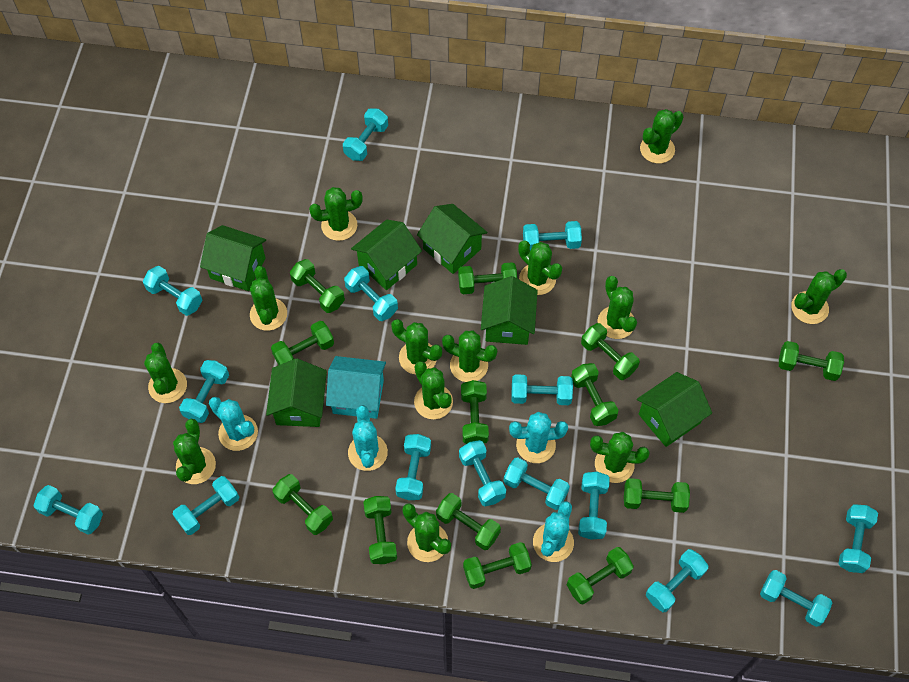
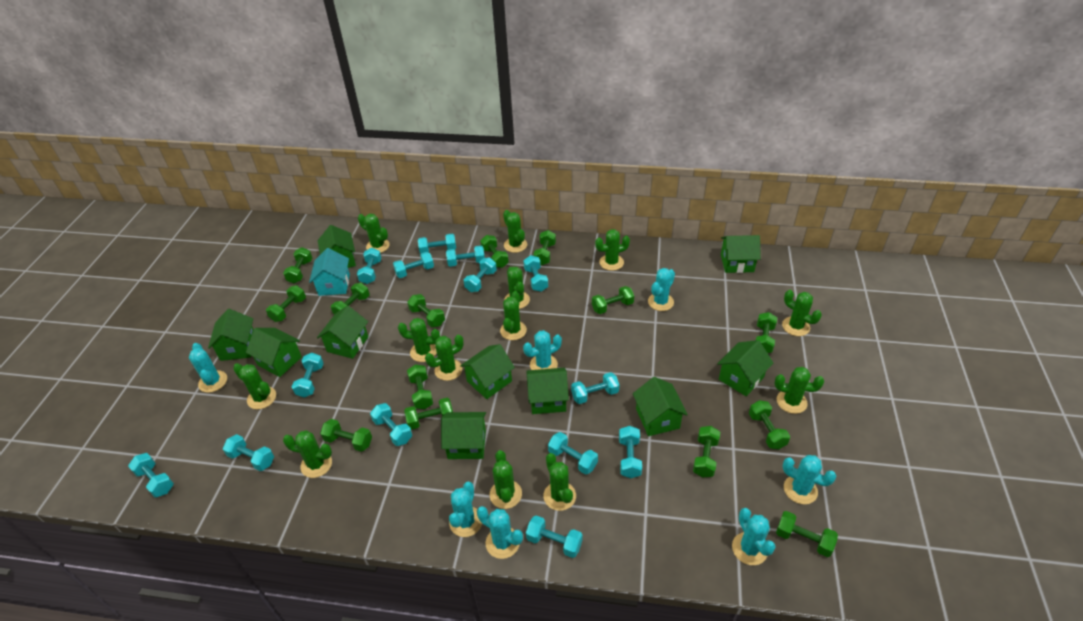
green dumbbell: [271,321,334,365] [272,474,333,535] [290,259,345,313] [363,496,397,564] [436,493,501,550] [458,262,517,294] [461,380,489,444] [463,542,532,589] [567,547,634,604] [571,363,618,426] [581,323,640,380] [624,478,690,513] [779,341,844,381] = 13 -> [266,285,306,322] [283,247,312,284] [320,419,372,452] [331,283,370,315] [404,398,453,430] [407,294,445,327] [407,364,433,409] [480,235,509,268] [533,230,556,265] [592,286,634,314] [693,426,720,477] [749,400,790,449] [756,312,777,353] [776,511,838,557] = 14
green house: [200,225,266,291] [266,358,327,427] [351,220,422,290] [417,204,487,274] [481,276,538,345] [637,372,712,447] = 6 -> [208,309,254,361] [246,328,302,377] [317,305,368,359] [318,225,356,268] [441,412,486,459] [460,344,515,399] [527,368,569,414] [633,377,688,436] [717,340,773,396] [721,235,761,273] = 10
turquoise cactus: [209,397,258,451] [348,405,388,471] [509,412,568,463] [533,501,574,562] = 4 -> [189,343,227,393] [449,482,482,537] [477,506,523,559] [523,330,562,370] [648,268,675,311] [732,508,775,565] [782,455,836,504] = 7
turquoise dumbbell: [33,485,103,535] [143,266,202,316] [173,476,239,535] [179,360,229,423] [343,108,388,161] [344,266,398,321] [395,434,431,500] [459,440,506,506] [504,457,570,510] [511,374,573,405] [523,221,582,250] [578,472,610,539] [646,549,708,612] [760,570,832,627] [838,504,878,573] = 15 -> [128,453,174,498] [223,434,274,471] [292,353,324,398] [357,248,381,284] [370,403,412,446] [393,252,434,278] [418,233,456,254] [446,246,485,267] [464,257,497,292] [523,255,548,292] [526,515,583,558] [548,432,598,475] [571,372,619,404] [619,426,642,478] = 14

